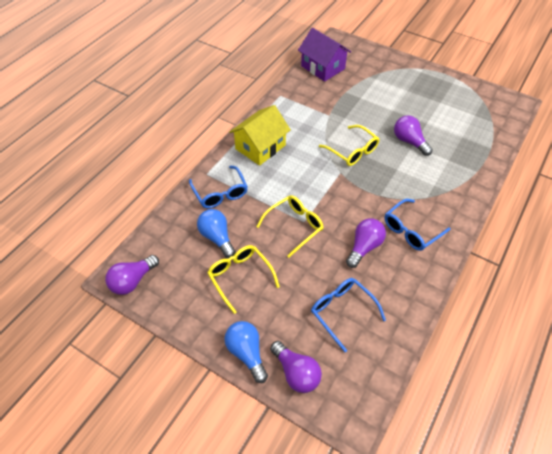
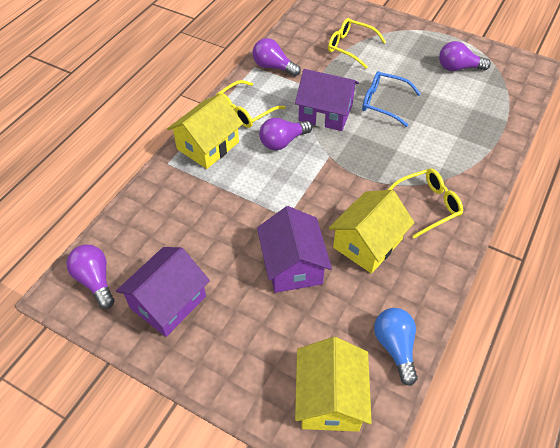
blue glasses: [189,166,248,208] [311,278,386,352] [384,199,450,251] = 3 -> [362,71,421,127] = 1
blue light bulb: [197,209,236,258] [225,321,268,383] = 2 -> [374,308,418,386] = 1
purple house: [298,28,351,82] = 1 -> [116,247,210,337] [257,206,332,293] [295,69,359,131] = 3
yellow house: [229,105,291,166] = 1 -> [167,94,243,169] [295,337,372,432] [329,190,415,274] = 3

